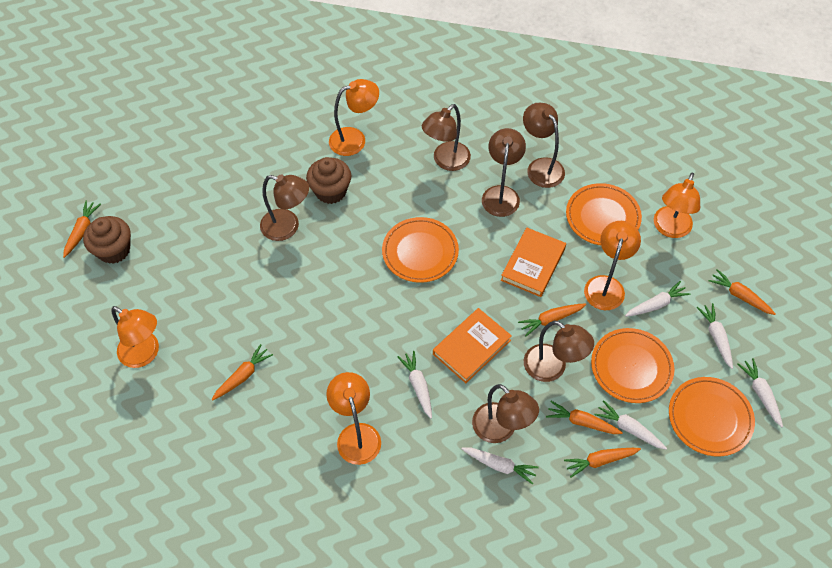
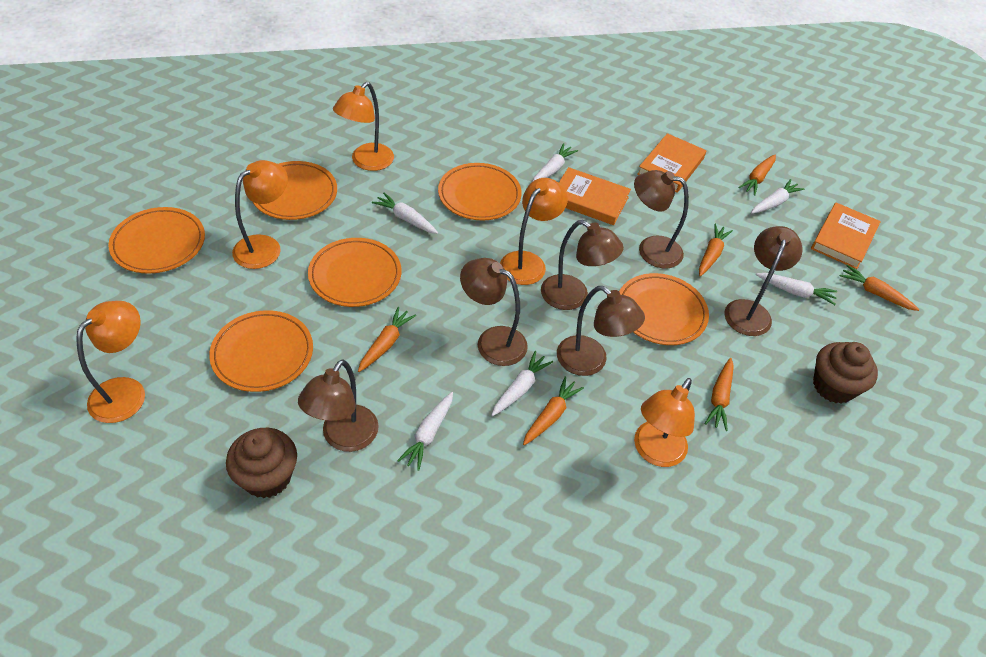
orange book: [433,308,512,383] [501,227,566,297] = 2 -> [559,167,631,225] [637,133,706,193] [811,203,881,269] = 3
orange plate: [382,217,459,283] [566,183,642,245] [591,328,674,403] [669,377,755,456] = 4 -> [108,207,205,274] [209,310,313,392] [253,161,337,220] [308,238,401,307] [438,163,522,220] [619,273,709,345] = 6

